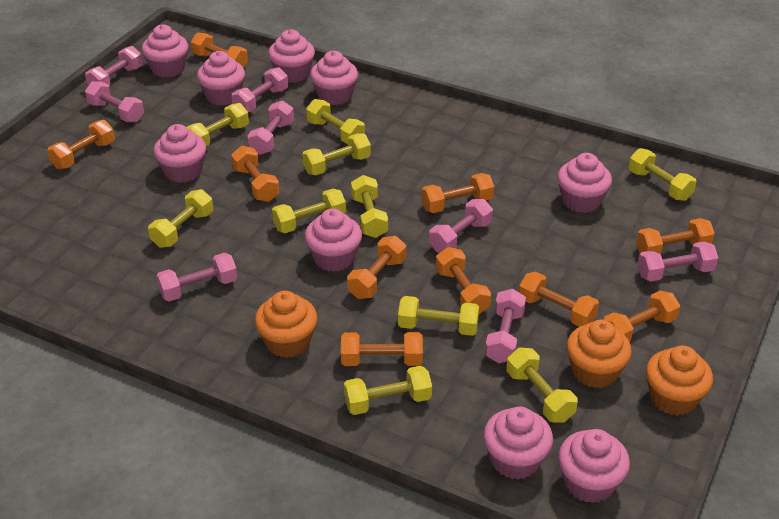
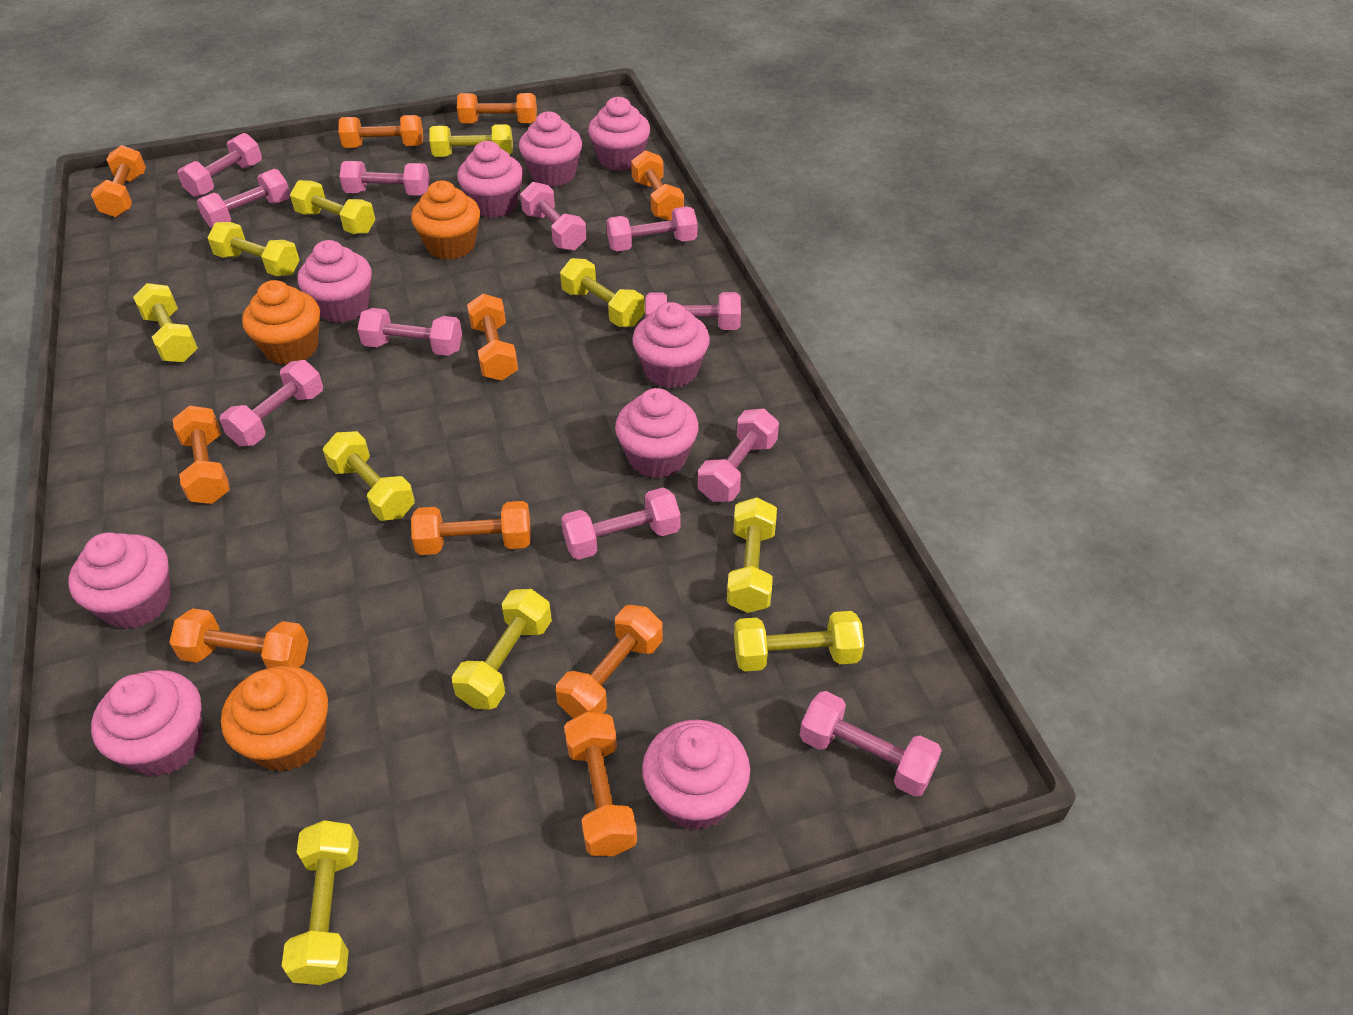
pink dumbbell: [85,46,143,87] [85,81,144,122] [156,253,238,301] [231,67,288,112] [248,101,294,155] [429,199,493,253] [485,289,526,363] [637,241,718,282] = 8 -> [177,133,262,197] [197,169,290,228] [219,360,323,446] [340,161,430,196] [357,308,462,356] [520,182,587,251] [561,488,681,560] [606,206,698,251] [645,292,741,330] [698,408,779,502] [800,691,942,797] = 11

